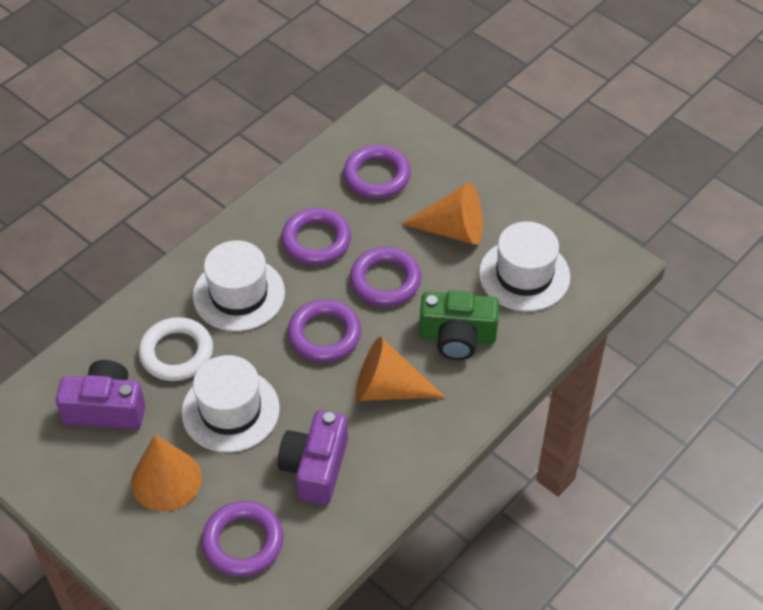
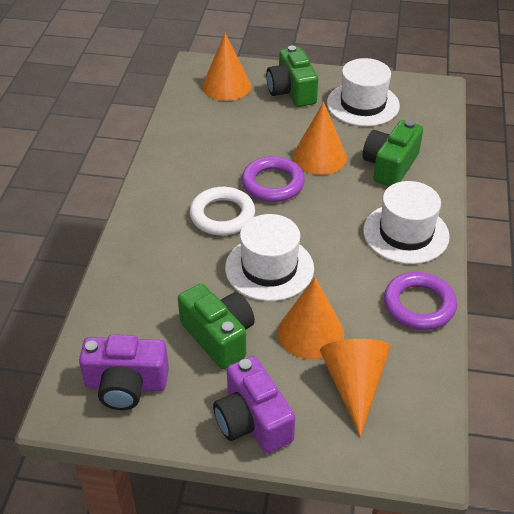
green camera: [419,290,499,360] = 1 -> [178,283,255,369] [266,46,318,107] [363,120,423,186] = 3
orange cone: [131,435,202,512] [355,337,445,401] [401,183,483,245] = 3 -> [202,33,251,101] [278,277,344,360] [293,102,347,175] [320,339,391,437] = 4
purple ring: [201,501,284,577] [281,208,351,265] [288,299,361,362] [343,145,411,199] [350,247,421,307] = 5 -> [242,156,305,202] [384,272,457,330] = 2

